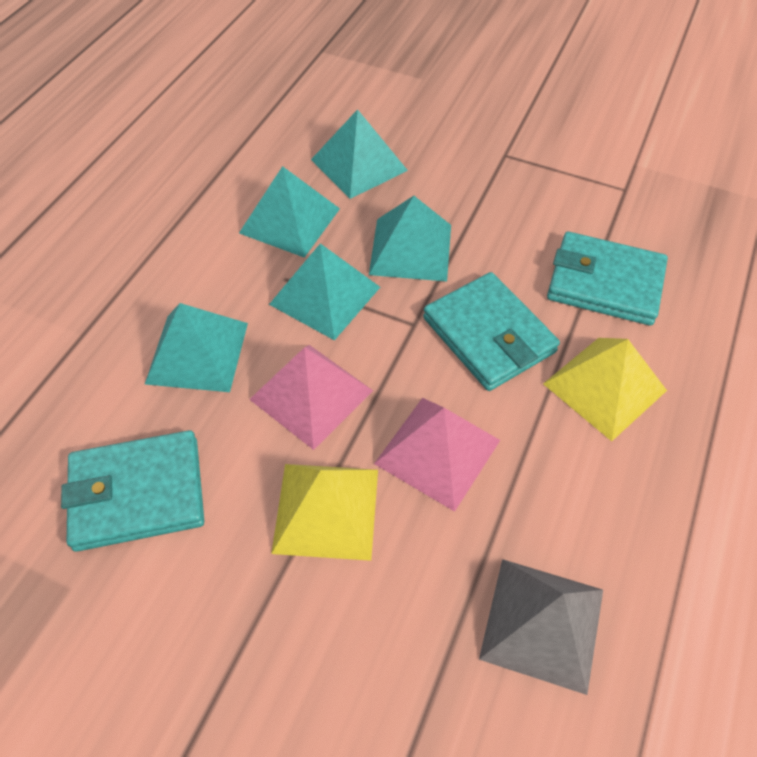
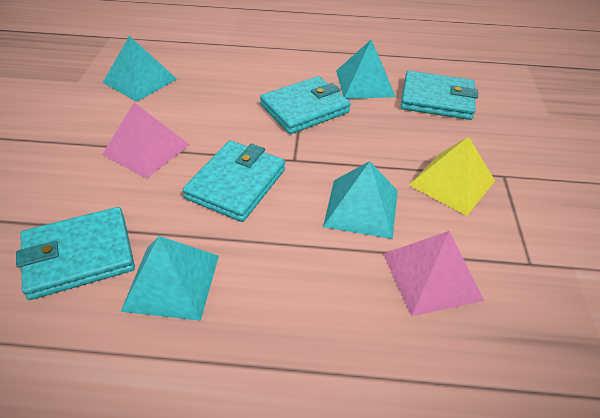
grey pyramid: [479,559,603,695] = 1 -> none = 0
turquoise pyramid: [145,303,248,392] [239,166,340,258] [269,243,380,340] [311,109,408,199] [369,196,451,282] = 5 -> [103,36,177,102] [121,236,219,321] [323,161,398,239] [336,40,396,99] = 4
turquoise wallet: [61,430,204,552] [423,272,560,391] [547,232,668,326] = 3 -> [16,207,135,300] [183,140,285,222] [260,76,351,134] [400,71,478,120] = 4
yellow pyramid: [271,464,378,561] [543,338,667,441] = 2 -> [409,136,495,216] = 1

